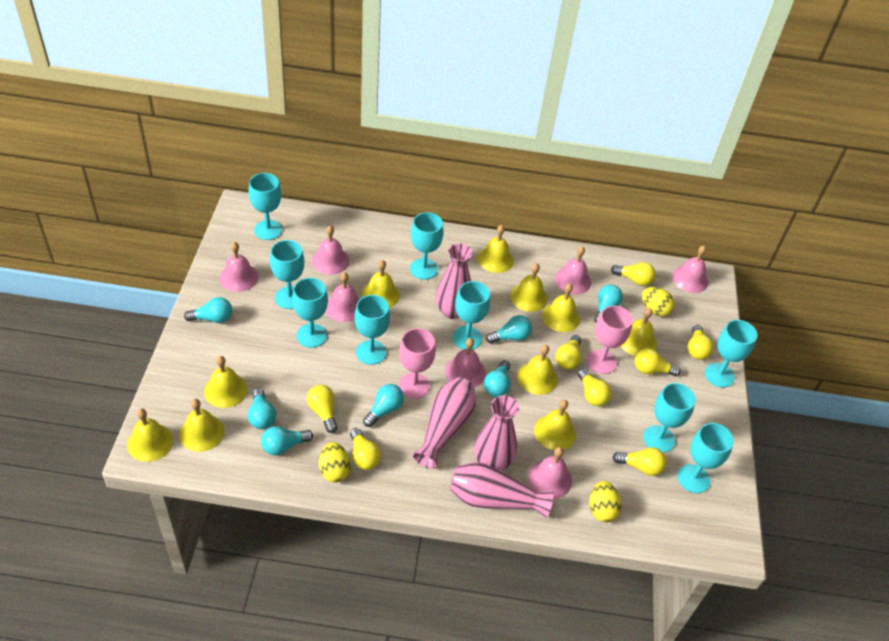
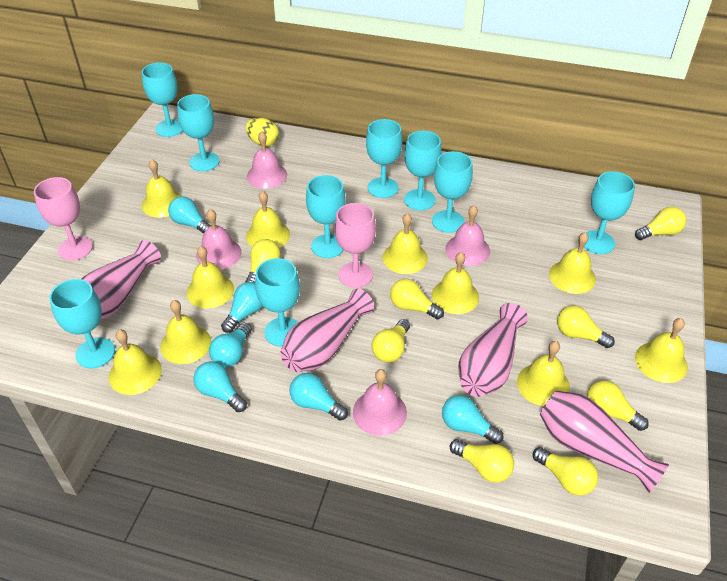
pink bell: [219,242,258,292] [312,226,349,275] [326,272,360,322] [445,338,486,387] [528,447,572,499] [555,246,591,294] [672,246,708,293] = 7 -> [196,209,242,270] [247,132,287,189] [353,369,407,436] [445,205,490,266] = 4
turquoise light bulb: [184,297,232,323] [248,388,276,429] [261,426,313,455] [363,384,404,427] [484,360,511,397] [486,315,532,343] [595,285,623,323] = 7 -> [168,197,211,233] [193,361,247,412] [209,323,252,367] [221,282,263,333] [289,373,348,421] [442,395,504,444] = 6
yellow egg: [319,442,351,483] [589,481,621,523] [642,287,675,317] = 3 -> [245,118,279,146] = 1

